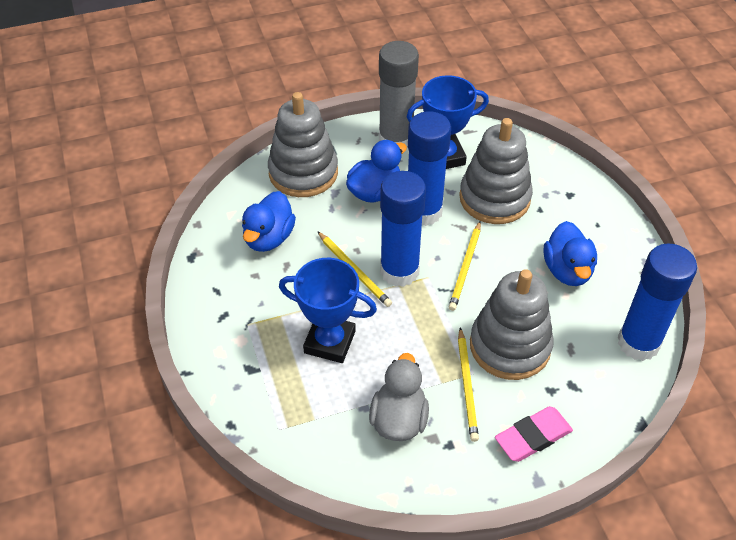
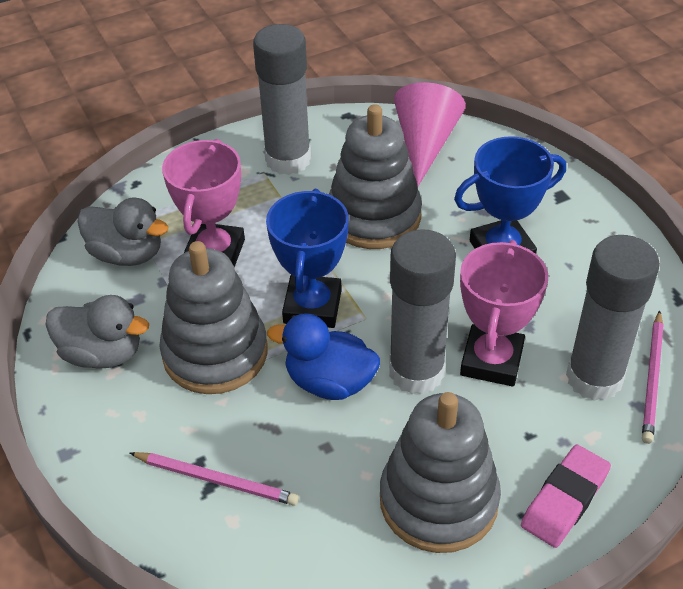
blue duck: [242,191,296,252] [346,140,407,203] [544,221,597,286] = 3 -> [267,313,380,400] = 1
blue glue stick: [380,171,426,287] [408,111,451,226] [618,243,697,361] = 3 -> none = 0
grey duck: [369,353,429,441] = 1 -> [45,295,149,369] [78,197,168,266] = 2
grey glue stick: [379,41,419,149] = 1 -> [253,24,311,175] [389,229,456,394] [566,235,660,401] = 3
pink cone: none = 0 -> [394,82,466,187] = 1
pink pencil: none = 0 -> [130,452,299,506] [642,310,664,444] = 2
pink trophy: none = 0 -> [162,139,245,267] [460,240,548,387] = 2
yellow pencil: [317,231,392,307] [449,221,481,311] [458,328,479,442] = 3 -> none = 0

